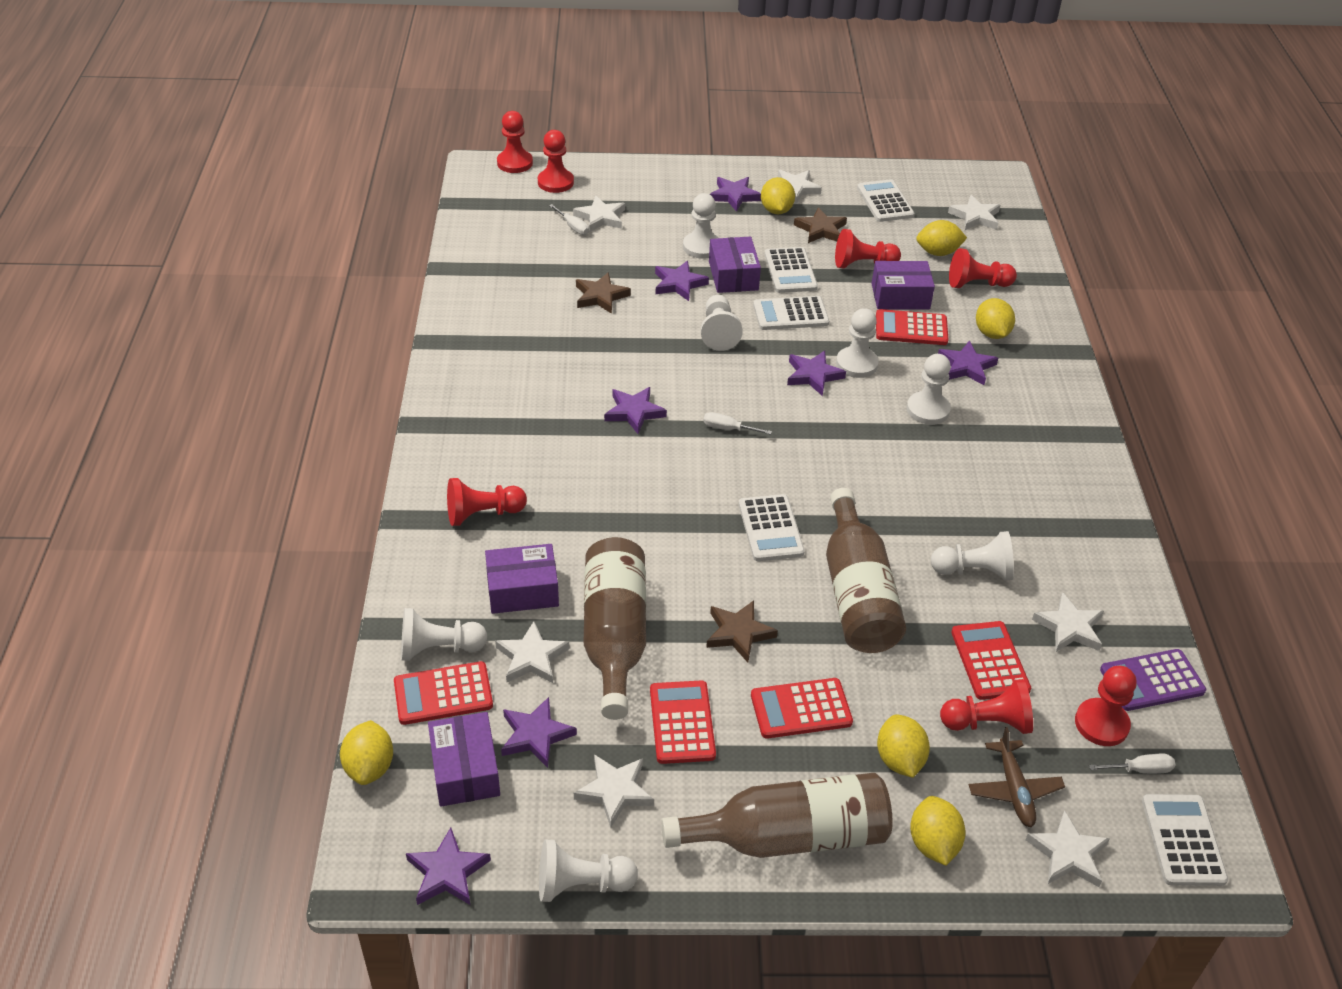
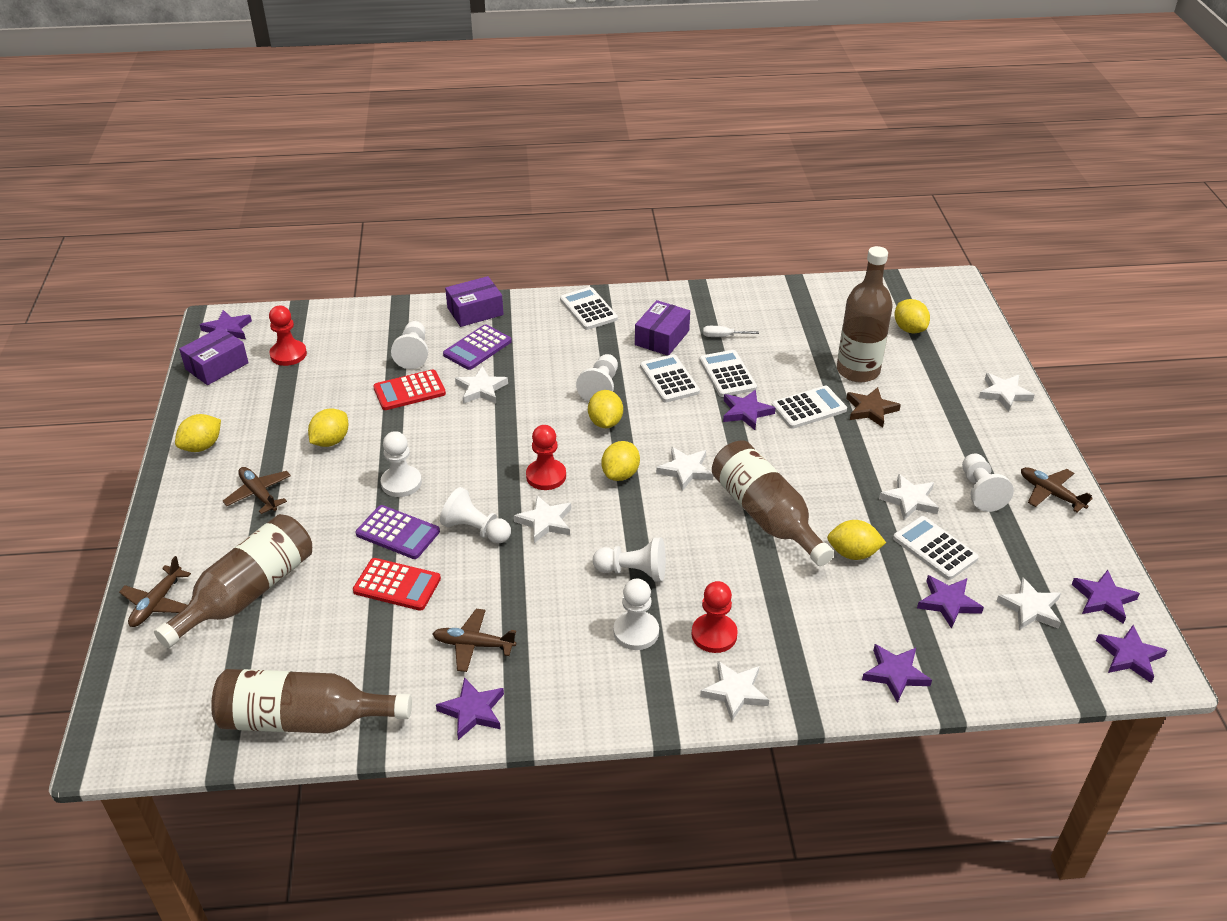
brown bottle: [584,537,646,720] [661,773,892,858] [826,488,906,653] = 3 -> [154,514,312,648] [211,669,412,734] [712,440,834,566] [837,246,893,382] = 4
brown plane: [969,727,1065,827] = 1 -> [119,556,191,627] [223,467,291,514] [433,609,516,672] [1021,467,1093,512] = 4
brown star: [576,272,631,314] [706,600,778,662] [794,207,847,243] = 3 -> [846,387,901,428] = 1
purple box: [428,712,500,807] [485,544,559,614] [709,237,761,293] [871,261,935,309] = 4 -> [179,327,249,385] [445,276,504,327] [635,300,690,355] = 3
purple calculator: [1100,649,1206,711] = 1 -> [356,505,440,559] [443,324,512,370] = 2
red calculator: [394,661,493,725] [650,680,716,764] [751,678,853,739] [876,309,949,345] [951,621,1031,700] = 5 -> [353,558,441,611] [373,369,446,410] = 2
red pawn: [447,478,527,526] [497,111,533,173] [538,130,574,193] [835,229,901,268] [940,679,1033,734] [949,248,1017,288] [1075,666,1136,746] = 7 -> [269,306,307,366] [526,425,566,490] [692,581,738,653] = 3
white screwdriver: [549,204,589,235] [703,412,772,435] [1089,754,1175,774] = 3 -> [703,326,759,337] = 1

